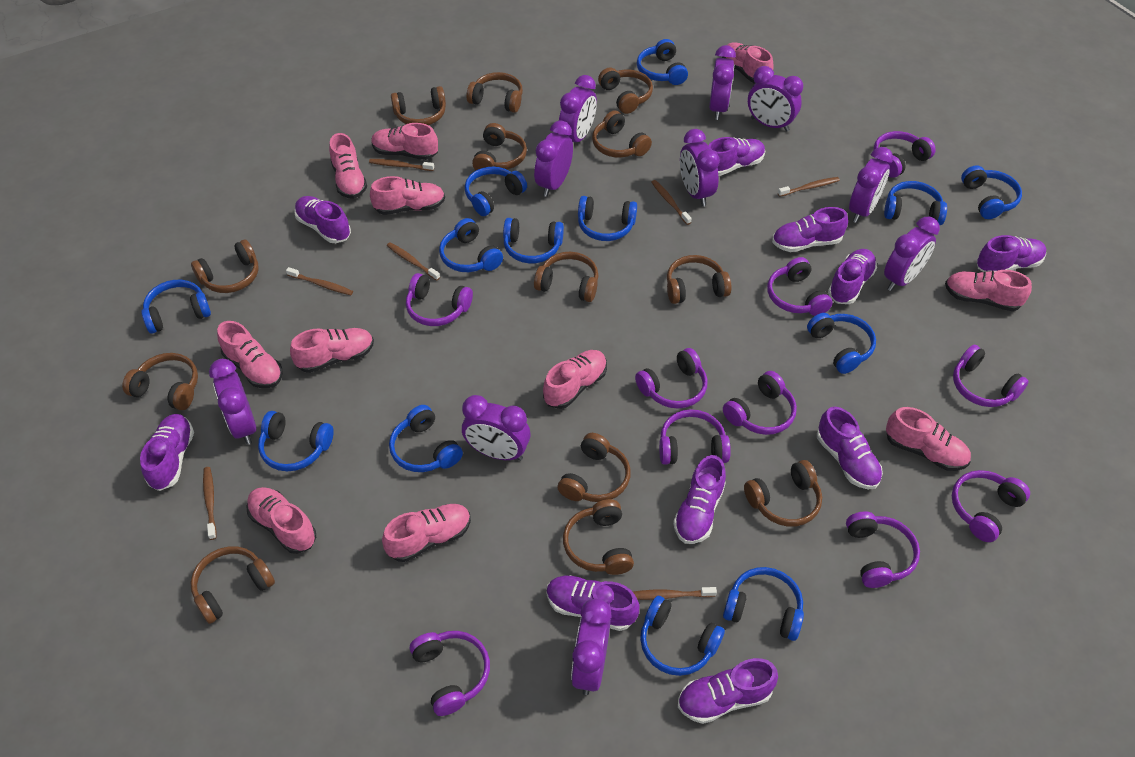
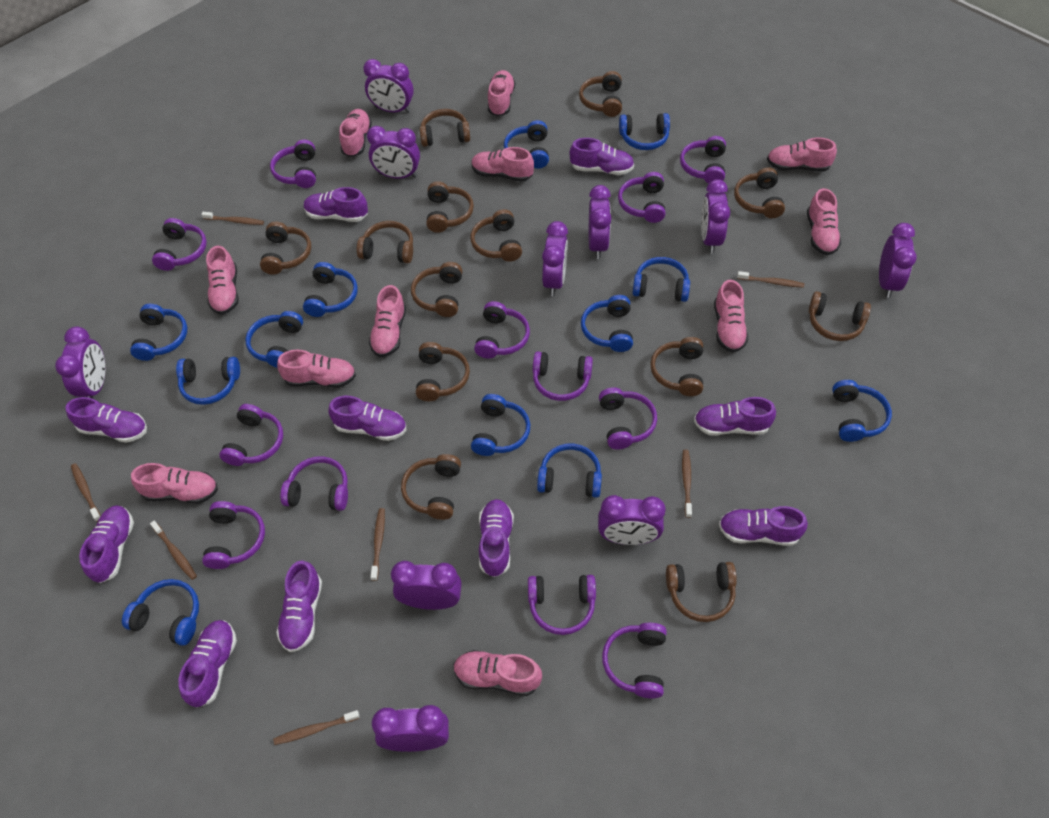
blue headphones: [141,280,211,334] [258,411,334,471] [389,405,463,472] [439,218,503,272] [465,167,527,216] [503,218,564,263] [578,196,637,241] [637,39,688,85] [640,596,725,676] [723,567,804,641] [807,313,876,374] [884,181,947,225] [961,165,1022,219] = 13 -> [122,579,199,646] [130,304,188,361] [176,357,240,405] [245,311,303,368] [303,262,358,317] [471,394,530,456] [504,120,549,169] [537,443,602,498] [581,295,633,352] [619,113,670,150] [633,257,690,302] [832,380,892,442] = 12
purple headphones: [406,273,473,326] [410,631,490,716] [635,348,707,408] [659,409,731,465] [723,371,797,435] [767,257,832,316] [846,511,920,588] [873,131,936,178] [952,470,1030,542] [953,345,1029,407] = 10 -> [152,218,207,271] [202,501,265,569] [219,404,283,466] [270,140,316,188] [280,456,348,511] [474,301,530,359] [528,575,596,635] [533,351,593,401] [599,387,657,450] [602,623,667,698] [618,172,665,223] [680,136,726,184] = 12

